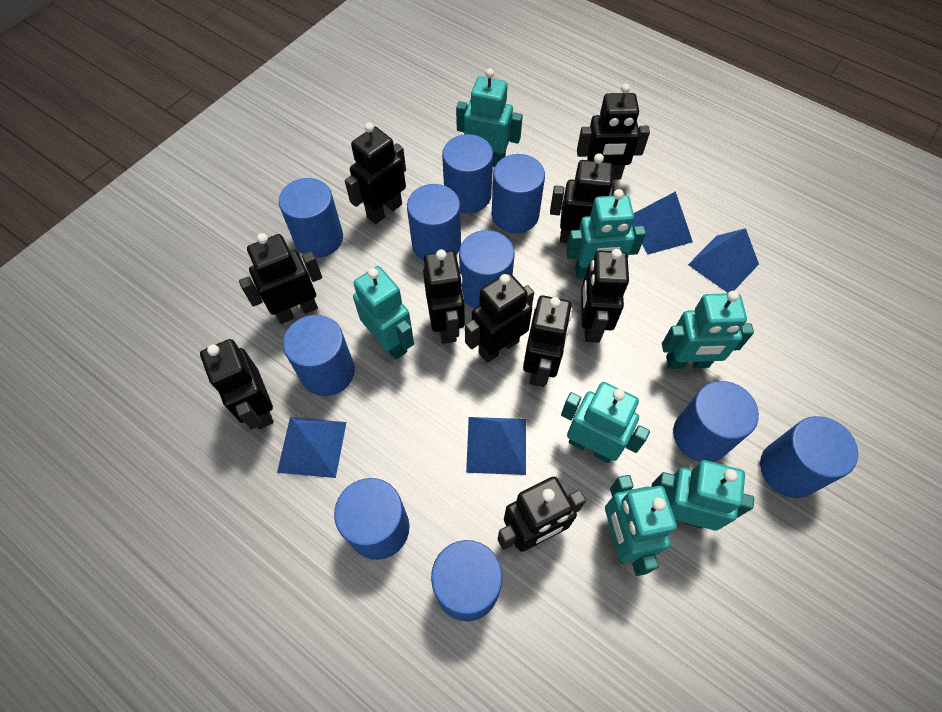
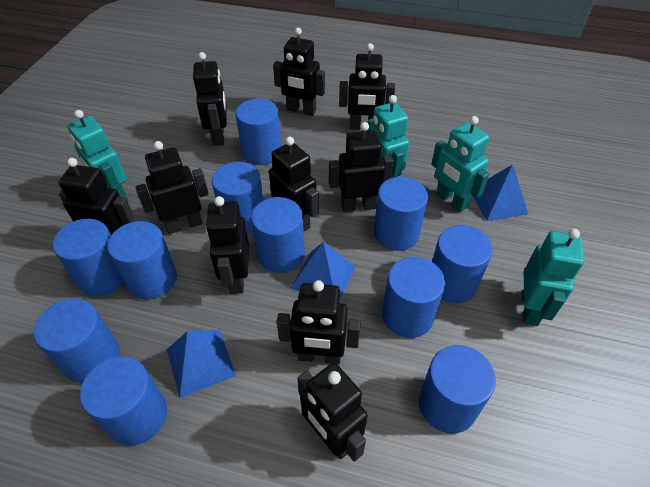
blue cylinder: [279,178,343,258] [283,315,355,396] [334,478,410,560] [407,184,461,261] [431,540,502,621] [442,134,493,213] [459,230,515,308] [491,154,545,233] [673,381,759,462] [760,416,858,498] = 10 -> [34,299,120,383] [53,219,124,297] [80,356,167,446] [107,221,177,299] [212,162,264,234] [236,99,281,165] [251,197,305,273] [374,177,428,251] [382,257,445,338] [419,345,496,434] [432,225,493,304] = 11
blue pyramid: [277,417,346,478] [466,417,526,475] [632,191,693,254] [688,228,759,293] = 4 -> [167,330,236,398] [291,242,355,298] [472,164,528,221] = 3
turquoise robot: [353,266,414,360] [456,68,523,167] [561,382,650,463] [566,189,646,278] [605,475,677,576] [651,460,754,531] [662,291,754,369] = 7 -> [68,110,128,201] [368,95,409,178] [431,116,489,212] [522,229,584,326] = 4

